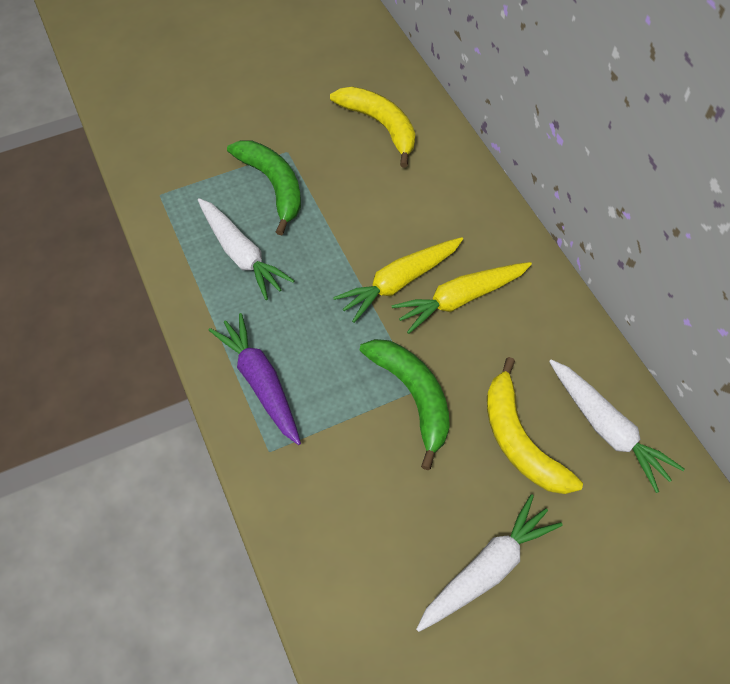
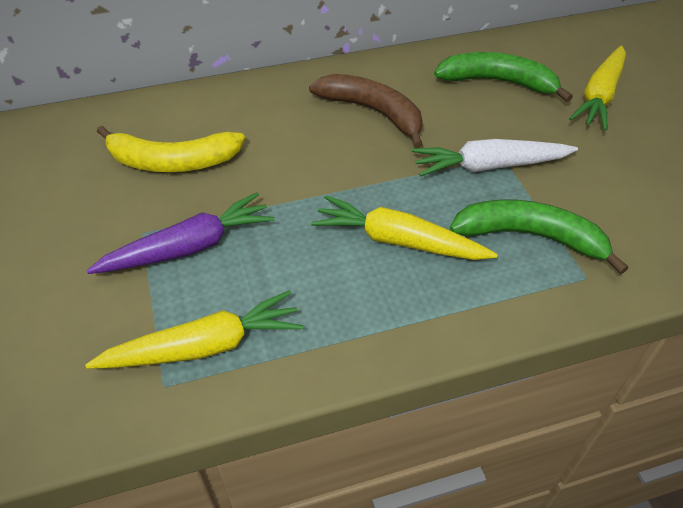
brown banana: none = 0 -> [309,74,423,148] = 1
white carrot: [198,198,295,300] [416,494,563,632] [549,359,685,493] = 3 -> [412,139,578,177] = 1
yellow banana: [330,87,415,168] [487,357,583,494] = 2 -> [97,126,245,172] = 1
yellow carrot: [333,237,463,323] [391,262,532,334] = 2 -> [85,290,304,369] [311,195,498,260] [569,46,626,130] = 3

